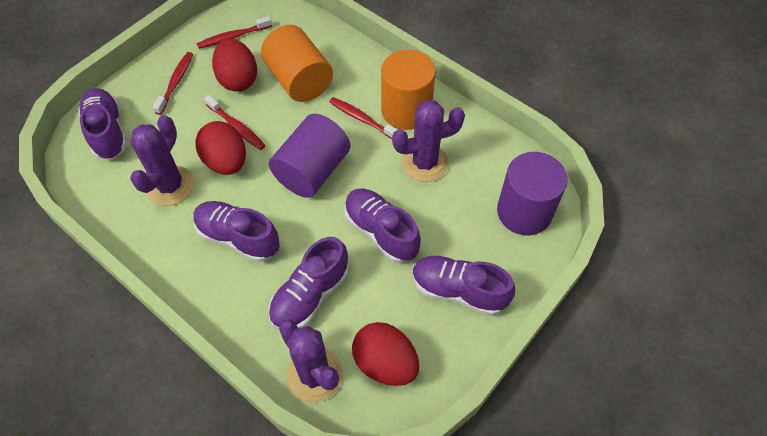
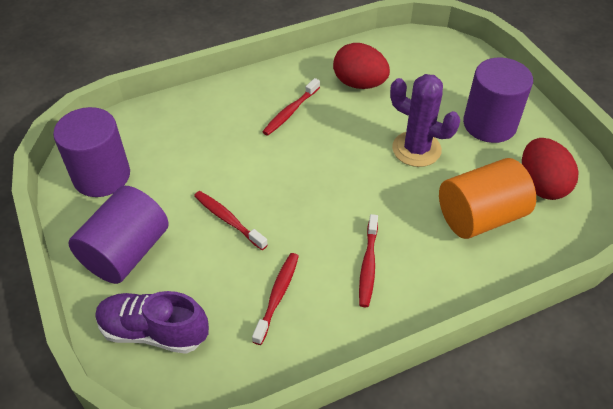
orange cylinder: [261,25,333,102] [381,50,436,130] = 2 -> [439,158,536,239] = 1
purple cactus: [130,115,194,206] [279,319,343,403] [392,100,465,182] = 3 -> [390,74,460,167] = 1
purple cylinder: [269,114,350,198] [497,152,568,235] = 2 -> [53,107,130,197] [68,186,169,284] [463,58,533,143] = 3
purple shoe: [78,88,127,159] [194,201,280,262] [269,237,349,330] [344,188,421,263] [412,256,515,316] = 5 -> [96,291,209,354] = 1
red egg: [195,121,246,175] [212,38,257,92] [352,322,419,386] = 3 -> [333,43,390,89] [522,138,579,200] = 2

